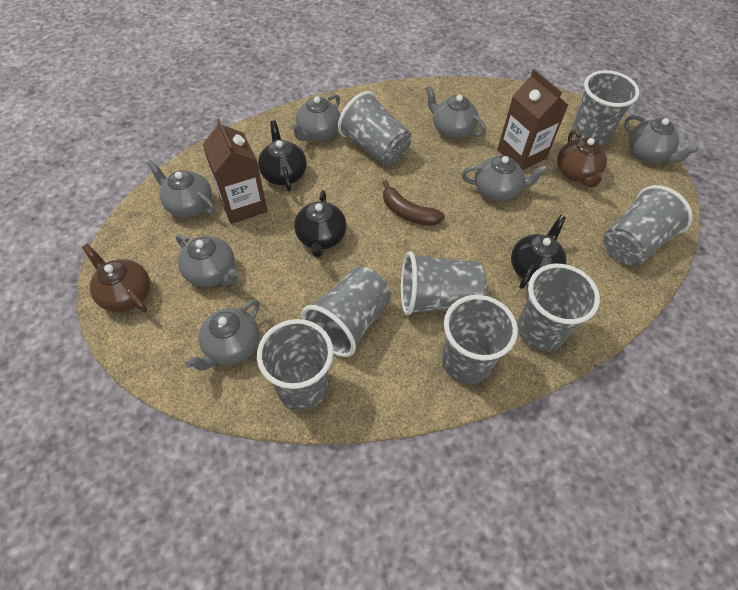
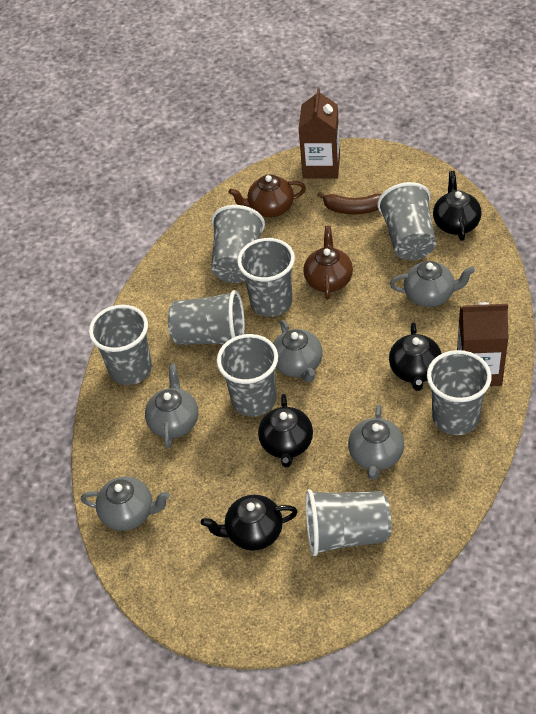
black teapot: [258,120,307,191] [294,191,347,258] [511,215,567,289] = 3 -> [201,495,298,551] [258,394,313,468] [389,322,442,391] [433,171,482,241] = 4
grey teapot: [147,160,216,218] [176,234,239,287] [185,300,260,371] [290,94,340,141] [425,85,486,139] [462,155,548,201] [624,115,699,163] = 7 -> [81,477,170,531] [145,364,198,448] [273,320,323,382] [348,405,404,480] [390,261,475,307] = 5

